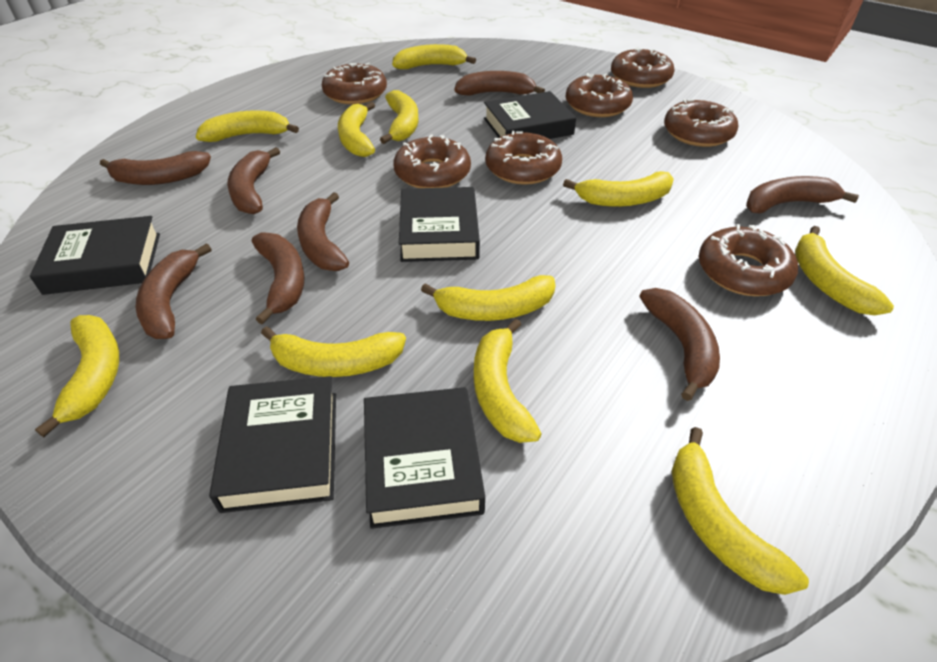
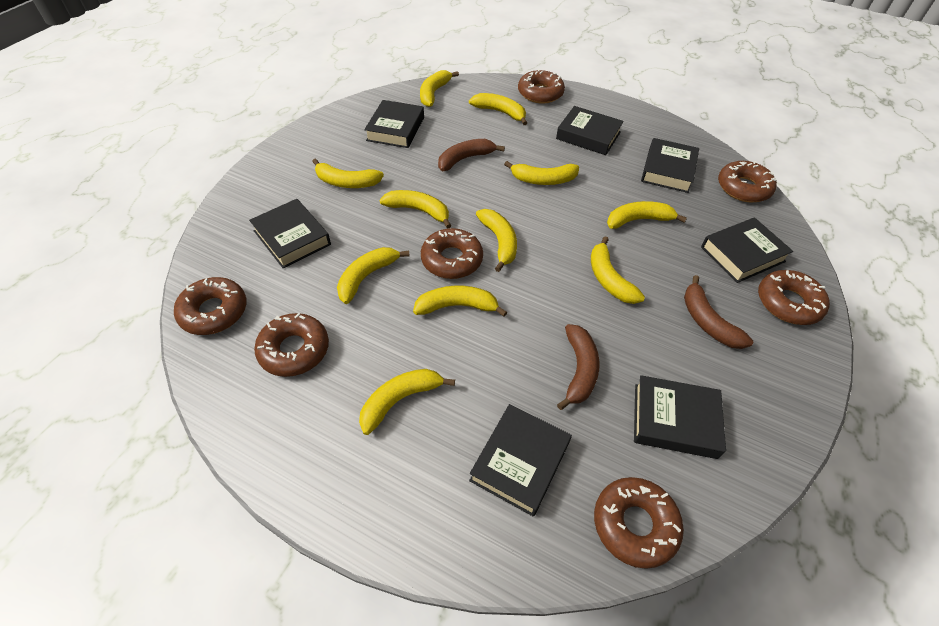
black book: [30,216,160,295] [209,376,336,513] [364,387,485,529] [399,187,480,262] [484,91,576,139] = 5 -> [249,199,331,268] [364,100,424,148] [469,404,572,517] [556,106,624,155] [634,375,726,459] [641,138,699,193] [701,217,793,283] = 7
brown banana: [100,151,211,185] [136,243,212,339] [227,147,280,214] [252,232,305,325] [297,192,349,271] [454,71,545,96] [640,288,720,401] [746,176,859,214] = 8 -> [438,139,505,171] [557,324,600,410] [684,275,753,349] = 3

